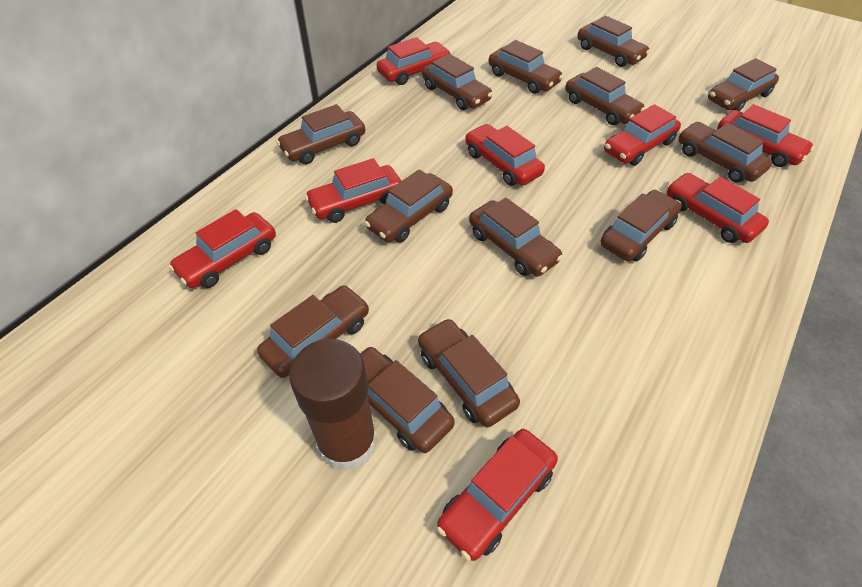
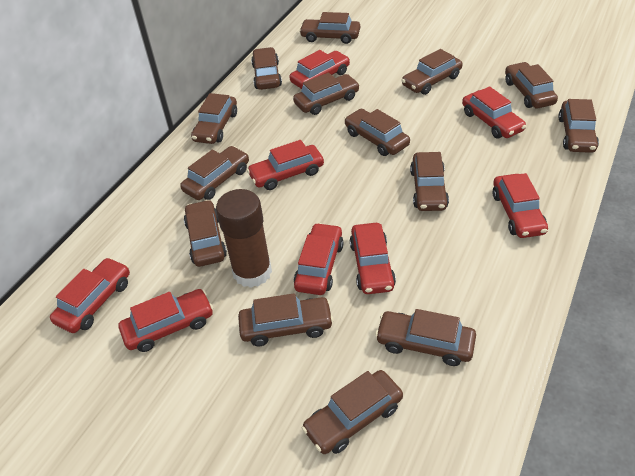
brown car: [257,285,369,378] [276,104,365,164] [360,347,455,453] [364,169,453,243] [418,318,520,428] [422,54,493,110] [469,198,563,276] [488,40,563,94] [565,67,645,125] [577,16,650,67] [600,190,682,262] [678,122,772,182] [708,58,779,111] = 13 -> [180,146,249,200] [184,200,227,267] [191,93,237,144] [238,293,333,346] [251,47,282,90] [293,72,360,115] [299,12,360,44] [302,370,403,454] [344,109,410,156] [375,309,476,366] [401,49,463,95] [410,152,449,211] [505,62,558,108] [558,99,599,153] = 14

